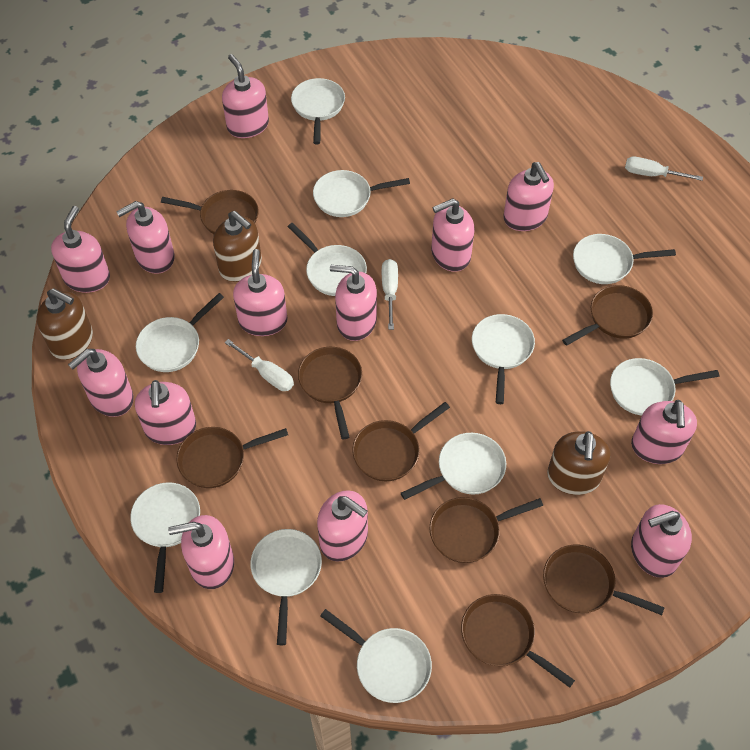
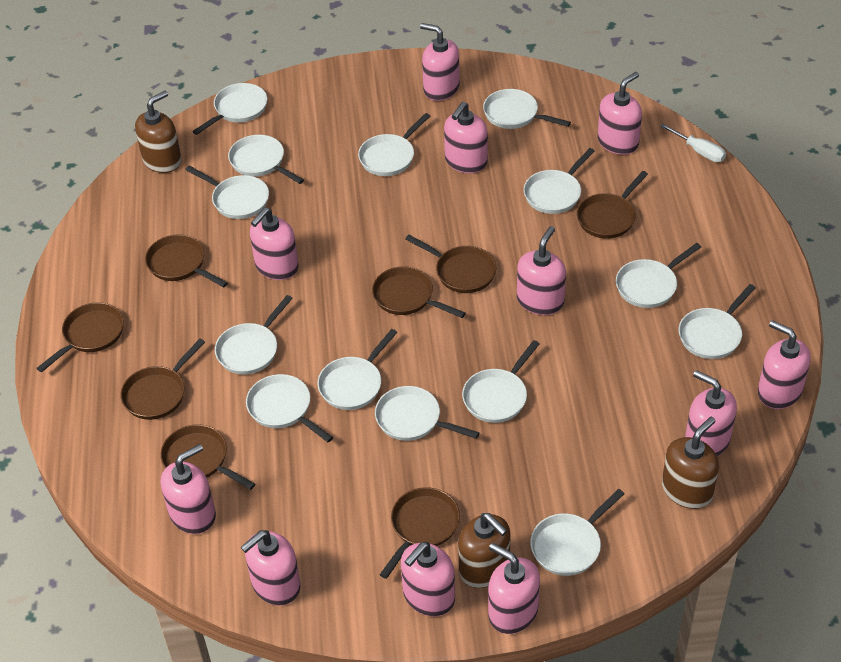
pink soap dispenser: [51,206,110,293] [68,349,134,417] [116,201,175,274] [135,380,196,445] [168,515,234,589] [222,54,269,138] [233,249,288,336] [317,490,368,562] [330,265,377,341] [431,198,474,272] [503,162,554,231] [631,400,697,464] [631,504,692,578] = 13 -> [161,444,216,534] [241,530,301,606] [250,207,299,280] [401,542,455,616] [420,23,460,101] [444,102,488,173] [488,543,540,634] [517,226,566,315] [598,72,642,155] [685,370,737,456] [758,320,811,409] = 11
white pan: [130,482,200,593] [136,293,224,372] [250,529,322,645] [287,223,367,296] [291,78,345,144] [313,170,410,217] [320,609,432,703] [401,433,506,500] [472,314,535,404] [573,234,676,284] [610,358,719,415] = 11 -> [185,165,269,219] [192,83,267,135] [215,295,293,375] [228,135,304,184] [246,374,333,442] [317,329,397,410] [358,113,430,176] [375,386,479,441] [462,340,539,423] [483,89,571,129] [524,148,595,214] [530,489,625,576] [616,243,701,308] [679,284,756,359] = 14
white screwdriver: [225,339,294,391] [382,259,398,330] [625,157,703,181] = 3 -> [660,123,726,162] = 1

